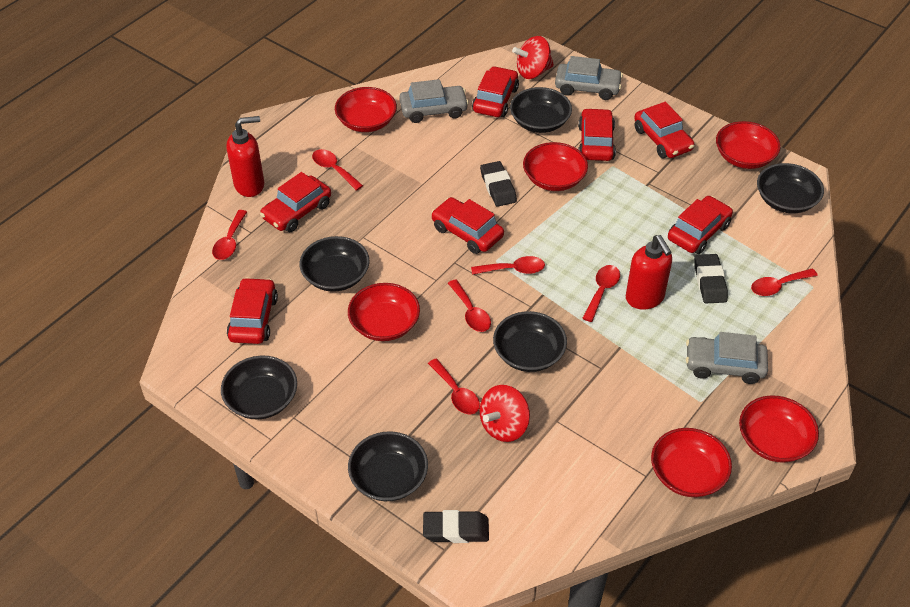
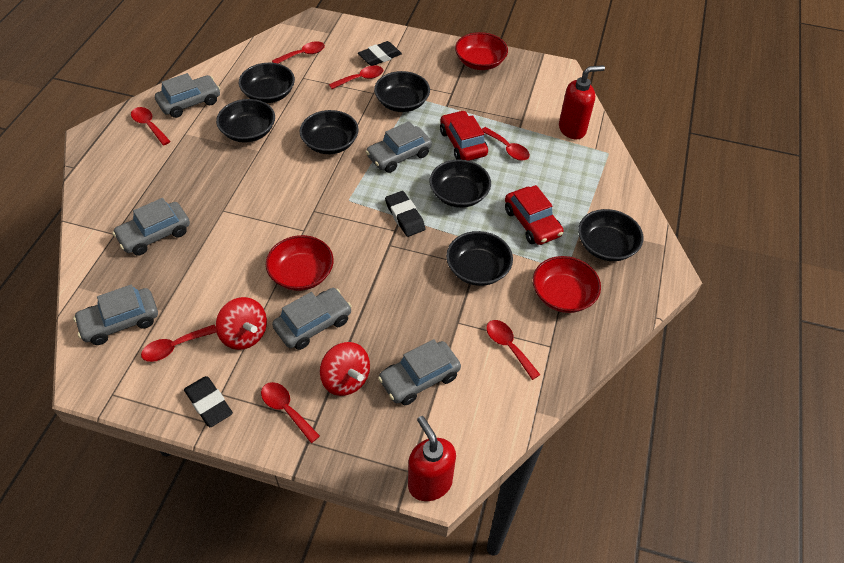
black bowl: [221,355,297,420] [300,236,370,292] [348,431,428,501] [493,311,567,372] [510,87,572,133] [757,163,824,213] = 6 -> [216,99,275,142] [239,63,295,103] [299,110,359,154] [374,71,430,112] [429,159,491,208] [446,231,513,286] [578,209,644,261] = 7
grey car: [399,79,469,123] [555,56,623,100] [686,332,768,384] = 3 -> [73,285,158,345] [112,198,190,256] [155,73,220,118] [272,288,352,350] [366,121,432,173] [378,339,461,405] = 6
red bowl: [335,87,397,132] [348,283,420,341] [523,142,588,191] [651,428,732,497] [716,121,780,169] [739,395,819,463] = 6 -> [266,235,334,291] [455,32,508,70] [533,256,601,313] = 3
red car: [227,277,278,344] [260,172,331,232] [431,197,504,254] [472,66,519,117] [578,108,616,161] [634,102,694,158] [668,196,733,254] = 7 -> [440,110,488,161] [505,185,564,245] = 2

